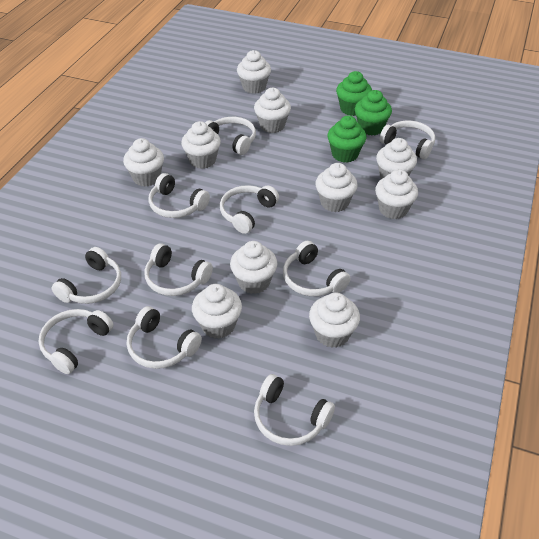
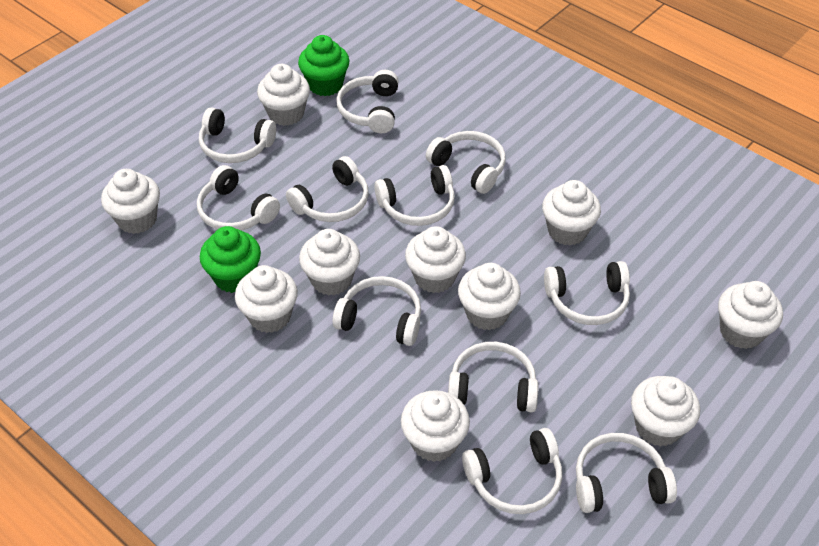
green cupcake: [327,116,366,163] [336,71,372,116] [355,90,392,136] = 3 -> [200,226,261,293] [298,35,350,96] = 2
white headphones: [39,309,114,374] [52,247,121,304] [127,306,202,369] [144,243,213,296] [148,173,210,218] [205,117,256,155] [220,185,279,234] [254,374,335,446] [283,241,350,296] [380,121,435,159] = 10 -> [197,165,280,231] [199,108,276,163] [286,156,369,222] [333,276,421,346] [336,70,399,133] [374,165,455,226] [426,131,506,194] [448,342,538,412] [462,428,562,514] [544,261,630,325] [576,433,677,513] = 11

